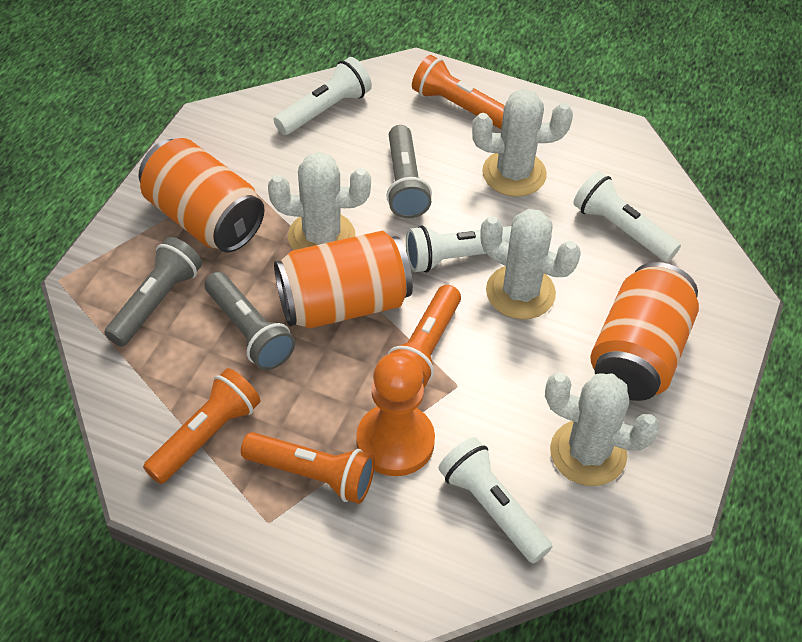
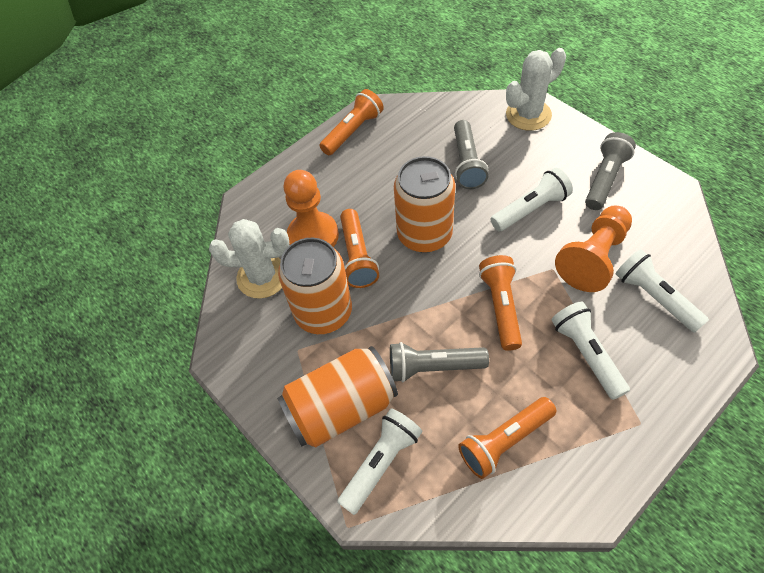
orange pawn: [356,352,435,476] = 1 -> [283,170,339,247] [555,205,632,292] = 2
white cactus: [268,152,371,250] [472,89,573,197] [480,209,581,319] [545,373,660,486] = 4 -> [209,219,289,299] [506,48,566,131] = 2

